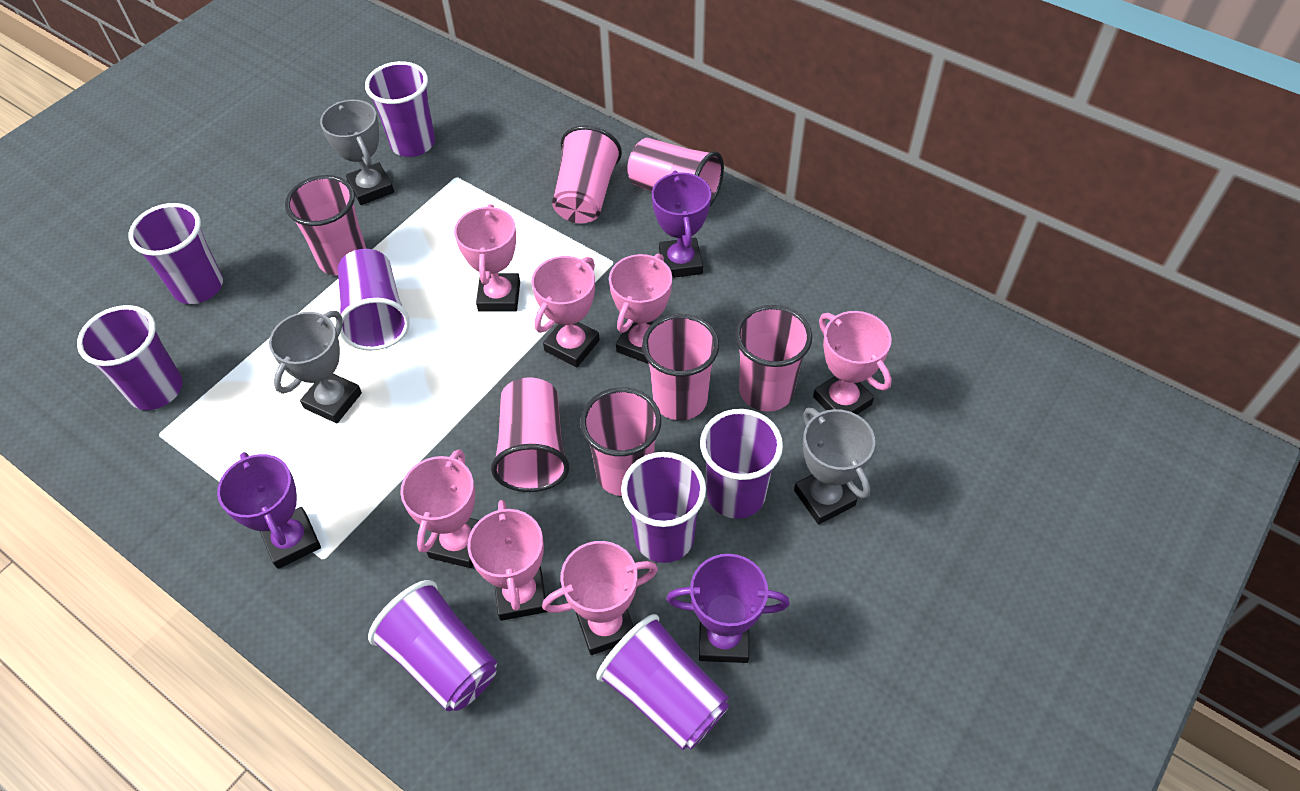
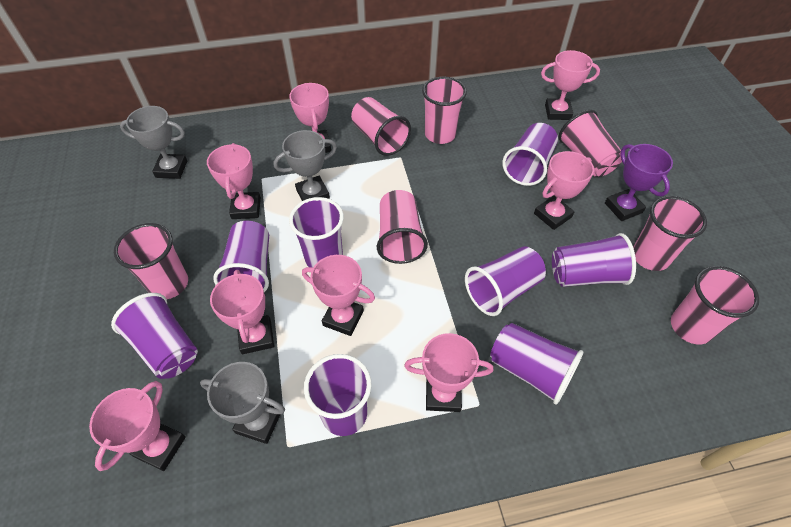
pink trophy: [400,449,479,568] [454,204,520,311] [468,500,547,621] [531,256,600,367] [542,541,658,655] [609,254,672,364] [813,311,892,414] = 7 -> [89,381,186,471] [207,143,261,219] [210,270,274,354] [289,83,331,153] [302,255,375,336] [404,333,493,412] [534,151,594,230] [541,50,600,120] = 8
purple trophy: [217,452,321,569] [652,171,711,278] [667,554,790,663] = 3 -> [605,144,673,221] = 1

